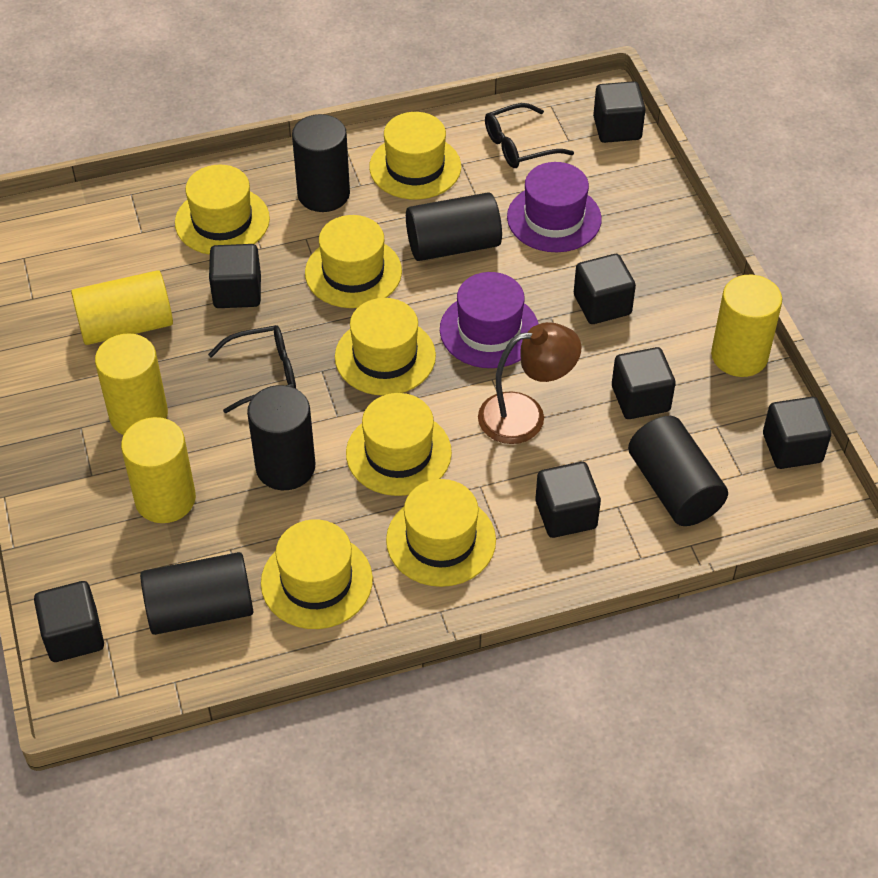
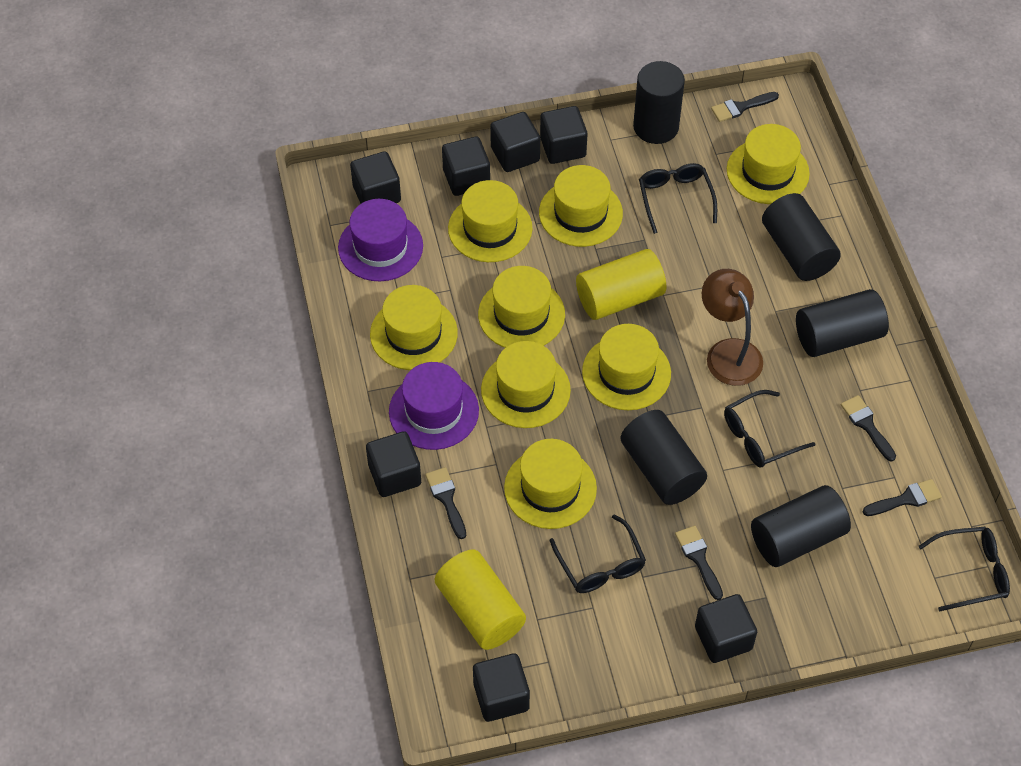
black brush: none = 0 -> [425,467,466,539] [675,526,723,600] [711,92,779,122] [841,395,896,462] [863,479,942,516] = 5
black glasses: [208,325,296,413] [485,103,574,168] = 2 -> [549,514,646,593] [639,163,717,234] [724,390,815,467] [918,527,1010,612] = 4
yellow cylinder: [71,270,173,345] [95,333,168,435] [121,417,196,523] [711,275,782,377] = 4 -> [435,549,526,650] [576,249,666,320] = 2
yellow hat: [175,165,270,255] [261,519,373,629] [305,215,402,308] [335,298,436,396] [346,393,452,496] [369,112,461,199] [386,479,496,587] = 7 -> [370,285,458,370] [448,180,532,262] [478,266,565,348] [481,341,571,428] [504,439,597,529] [539,165,623,247] [582,324,671,410] [727,124,810,204] = 8

